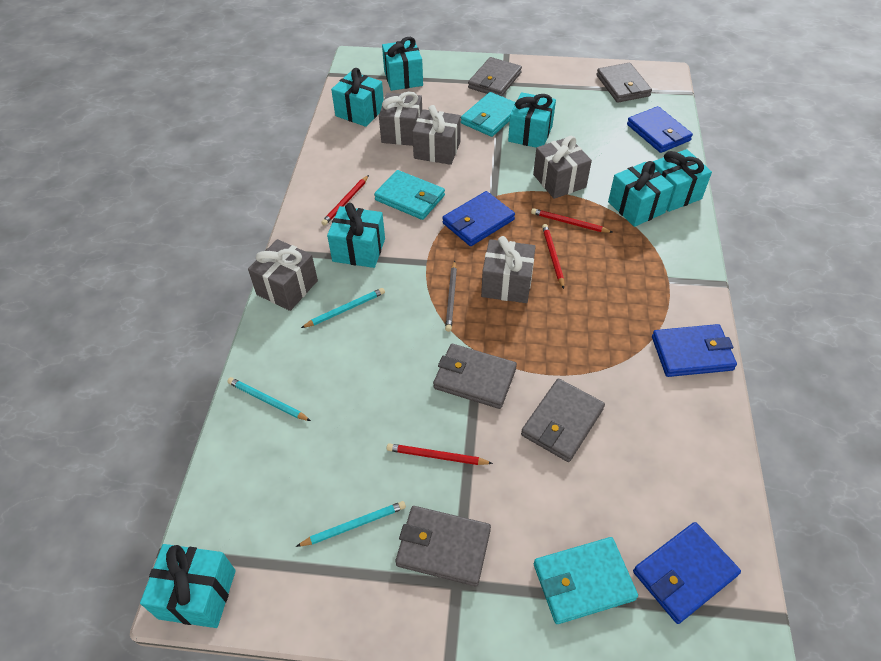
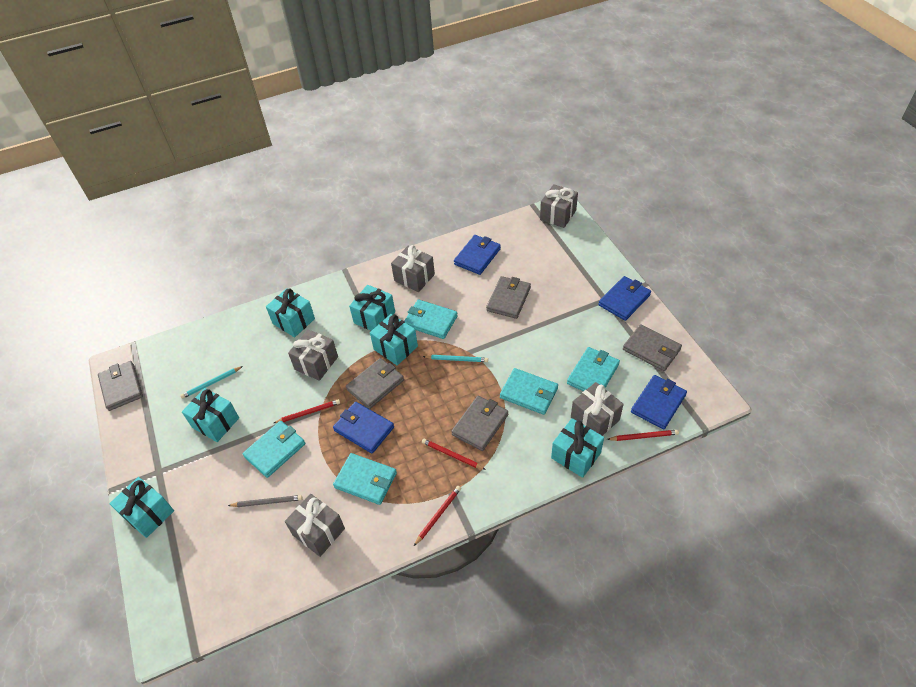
turquoise gift: [140,544,236,628] [327,203,385,268] [331,68,384,127] [382,37,423,91] [508,92,556,148] [608,161,674,227] [653,149,712,212] = 7 -> [109,477,174,538] [182,388,239,442] [266,288,315,337] [349,285,395,331] [370,314,418,366] [551,418,604,478] = 6
turquoise pencil: [227,377,311,421] [296,501,406,547] [301,288,385,328] = 3 -> [180,366,243,399] [423,355,488,362] = 2
turquoise wallet: [374,170,445,220] [461,92,515,137] [534,537,638,624] = 3 -> [242,421,305,478] [333,453,397,505] [404,299,458,339] [500,368,558,415] [567,347,620,391] = 5

